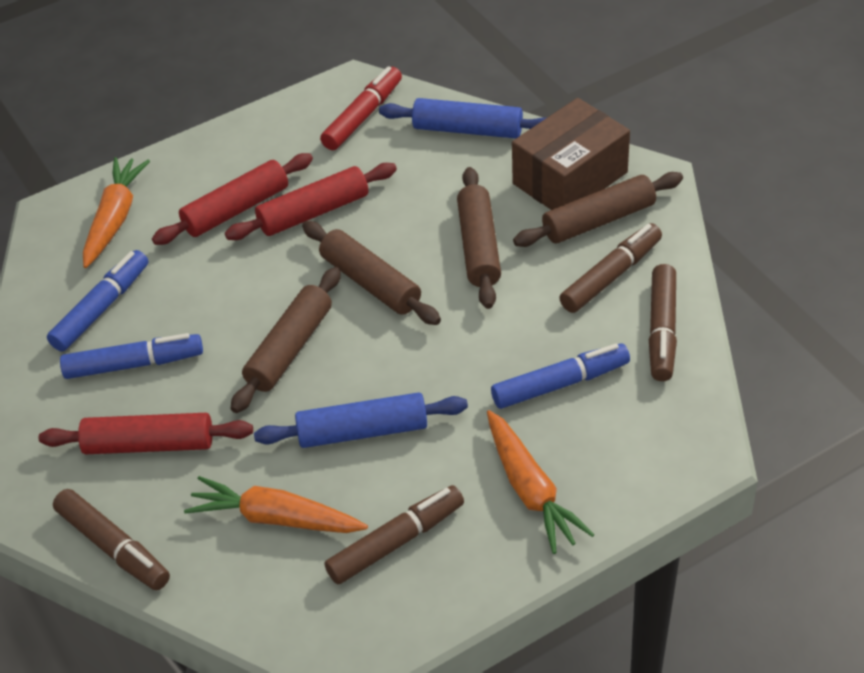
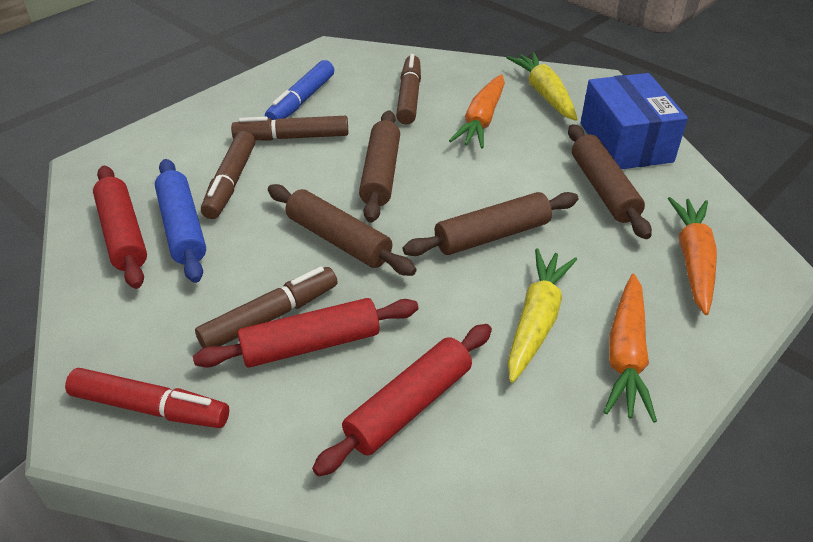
blue box: none = 0 -> [581,73,688,169] = 1
blue marker: [47,250,148,352] [60,333,203,379] [491,343,630,409] = 3 -> [265,60,334,120] = 1
blue rolling pin: [254,392,468,448] [379,98,546,138] = 2 -> [155,159,206,283] = 1
brown box: [512,98,630,210] = 1 -> none = 0
yellow carrot: none = 0 -> [507,52,577,121] [508,248,577,383] = 2

